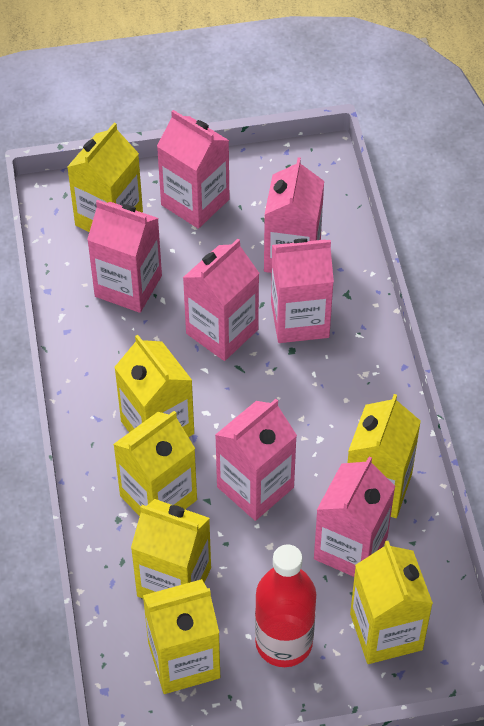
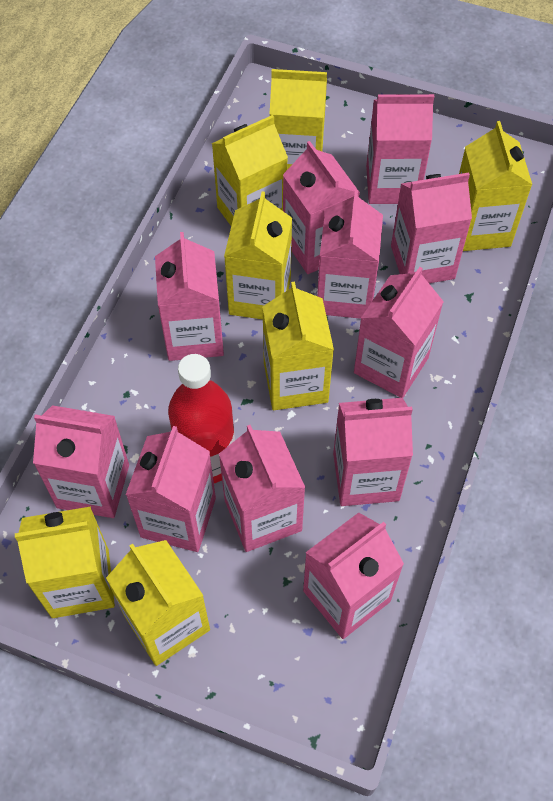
pink carton: [87,200,162,313] [157,110,229,229] [183,239,259,361] [215,399,297,521] [264,157,324,273] [271,238,334,343] [314,456,395,577] = 7 -> [33,405,129,518] [126,426,216,552] [155,232,224,361] [219,425,305,552] [283,141,360,274] [303,513,404,639] [317,190,383,319] [333,398,413,506] [354,267,444,398] [366,94,434,204] [391,173,472,283] = 11

